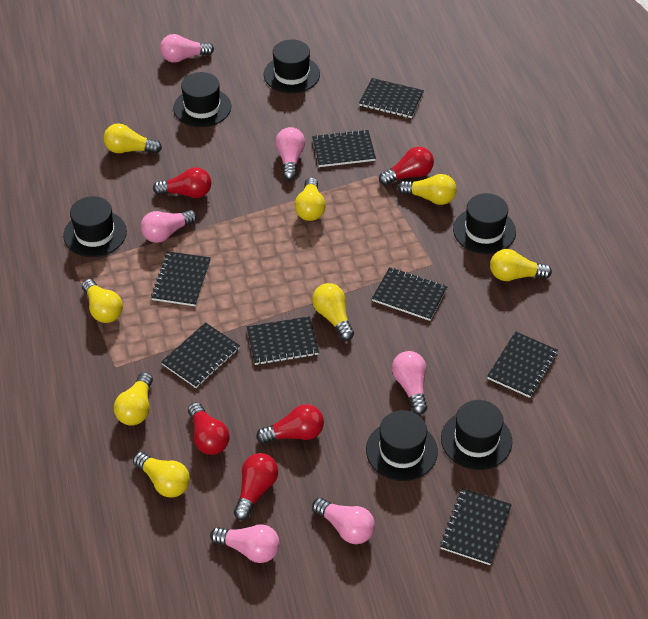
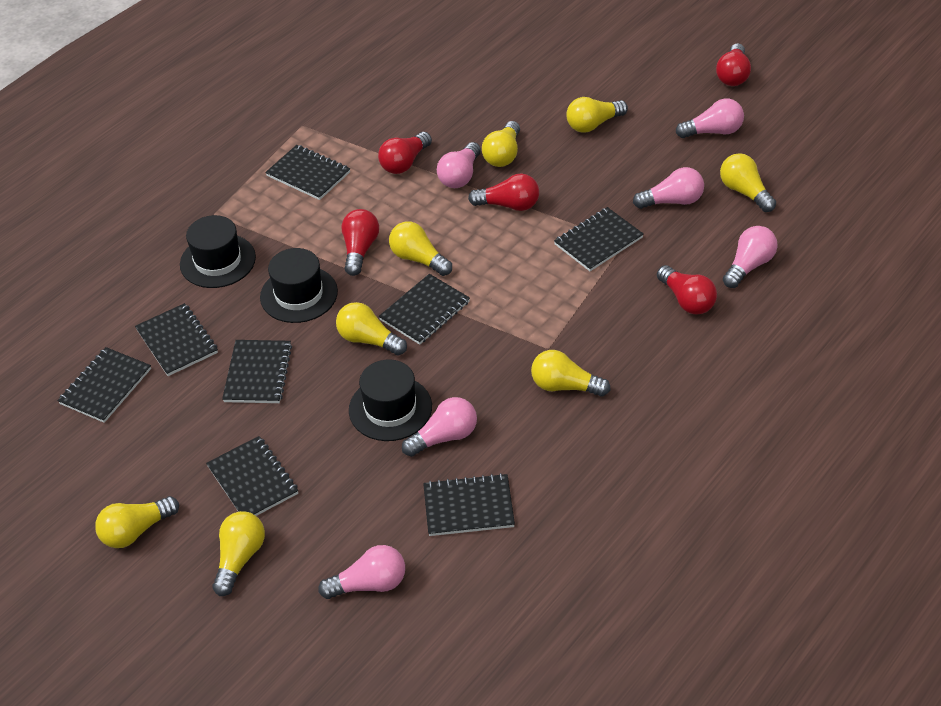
black hat: [63,196,127,257] [173,72,231,127] [264,40,320,93] [366,410,438,481] [441,400,512,470] [453,193,516,254] = 6 -> [180,215,256,288] [260,248,338,323] [349,359,432,441] = 3

